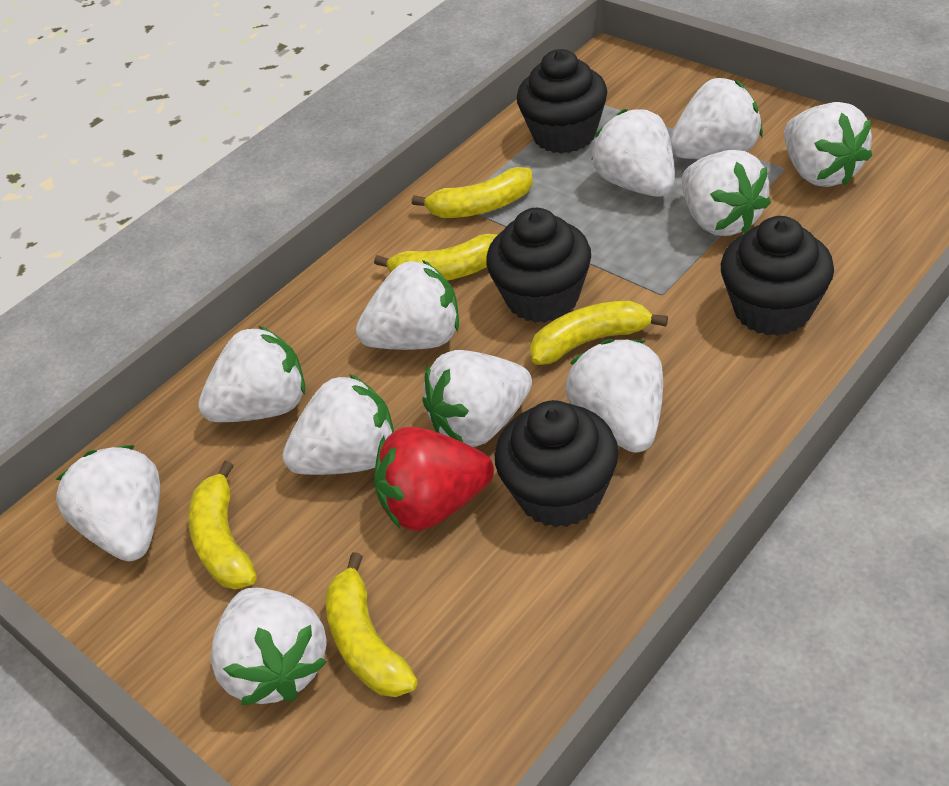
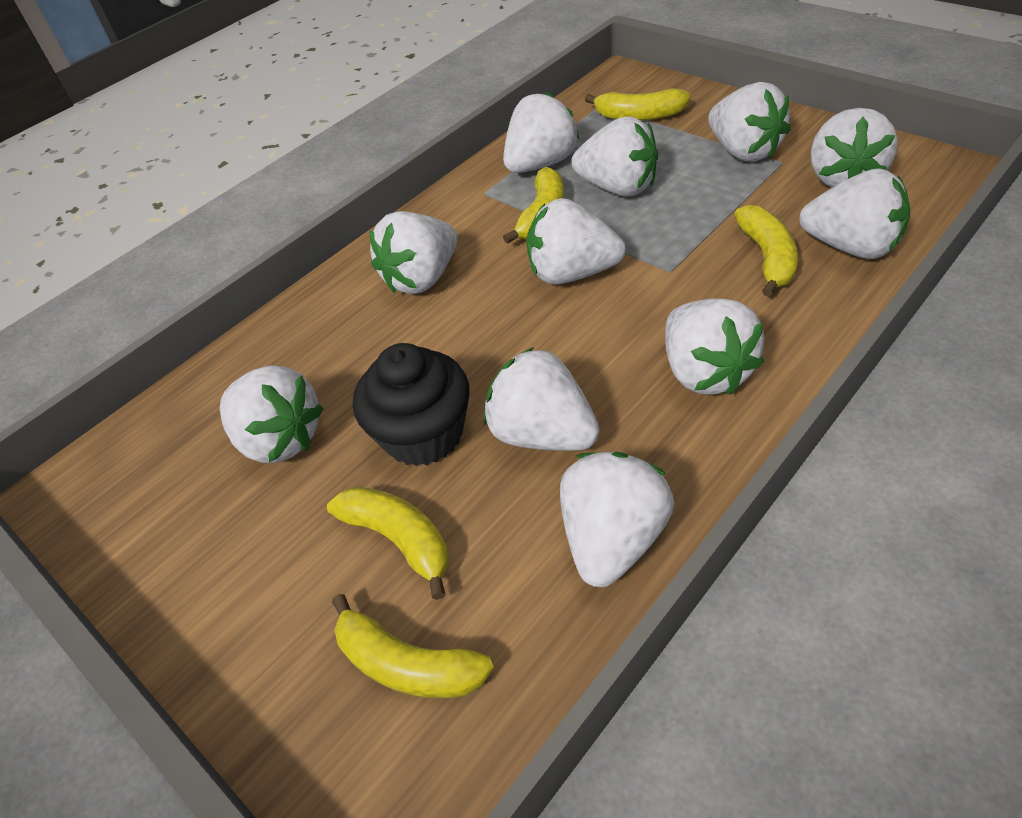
black cupcake: [486,208,591,323] [495,400,618,528] [517,49,607,153] [721,216,834,336] = 4 -> [353,343,469,466] = 1
red strawberry: [374,427,494,531] = 1 -> none = 0

